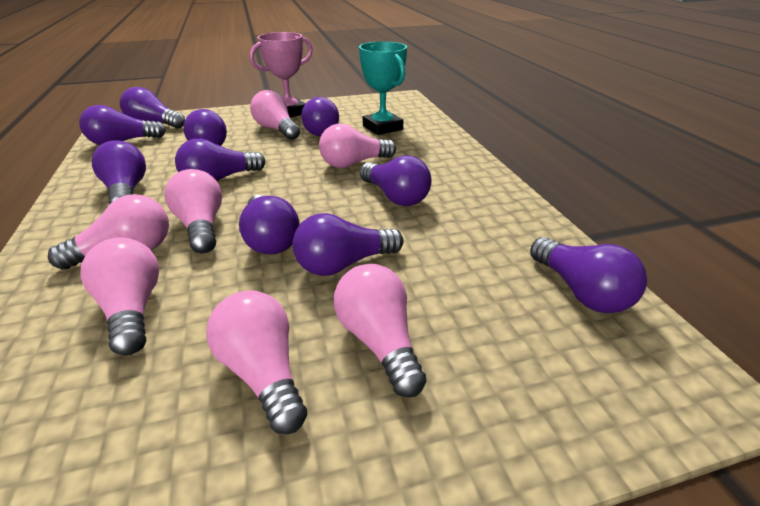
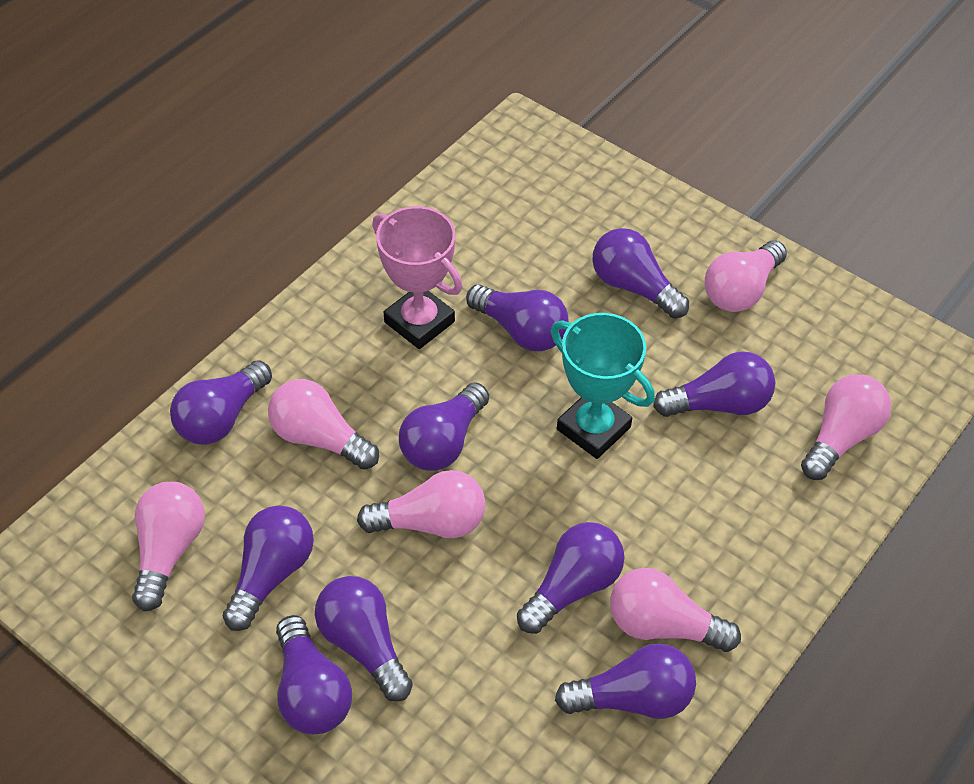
pink light bulb: [48,194,169,270] [81,238,159,355] [165,169,222,253] [206,290,307,434] [250,90,300,140] [319,124,396,168] [334,264,426,398] = 7 -> [132,482,205,611] [268,379,379,470] [357,470,485,538] [610,568,741,652] [705,240,787,312] [801,374,891,480] = 6

